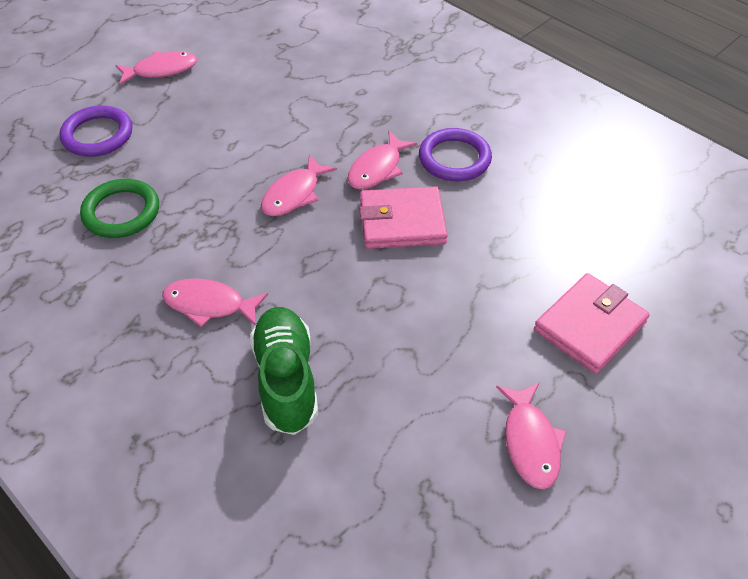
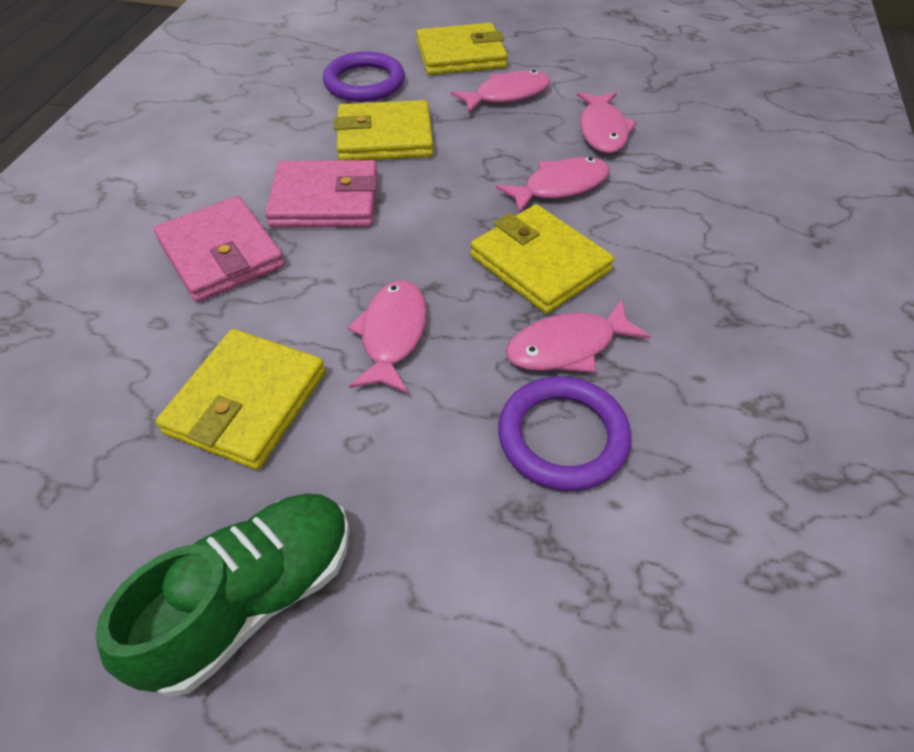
green ring: [80,179,159,238] = 1 -> none = 0
yellow wallet: none = 0 -> [156,329,326,470] [334,100,433,160] [416,23,508,75] [470,204,614,314] = 4

